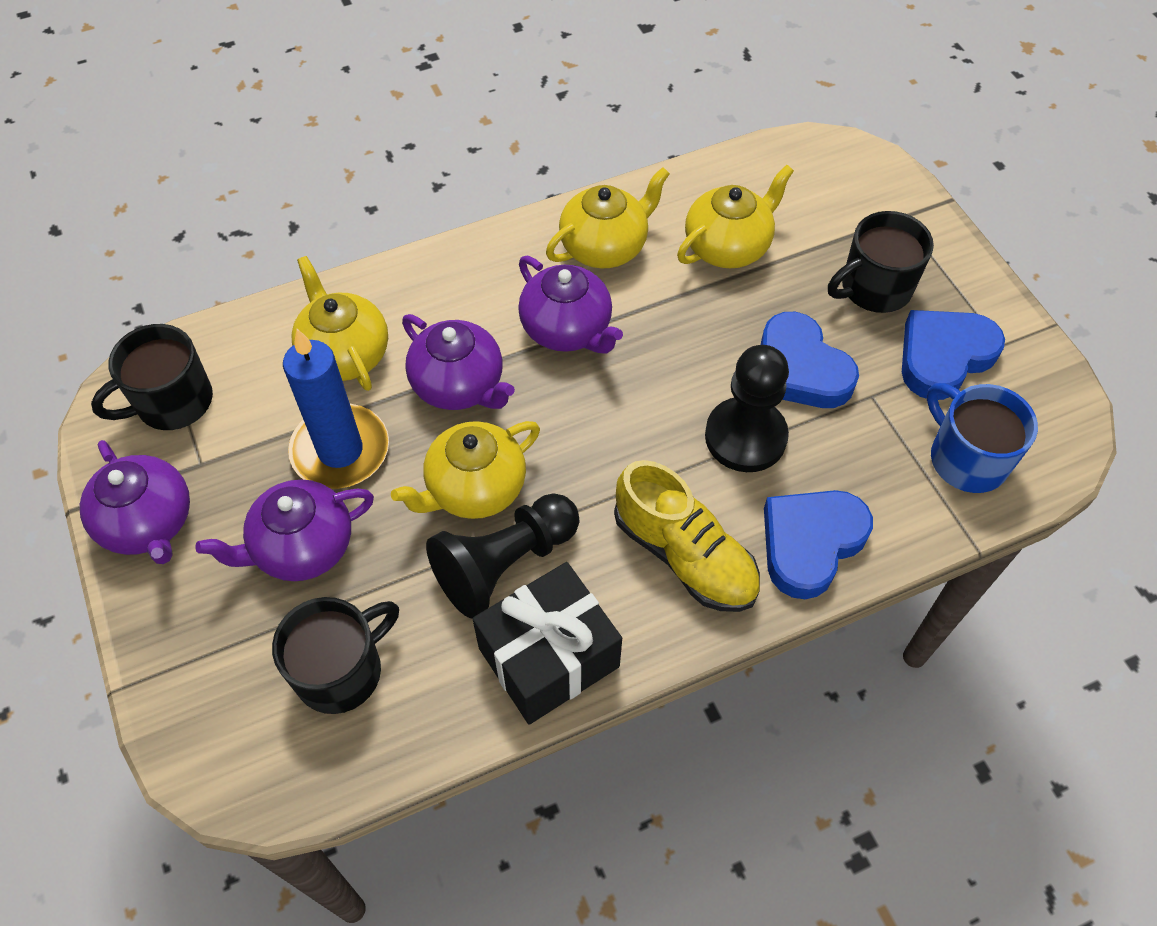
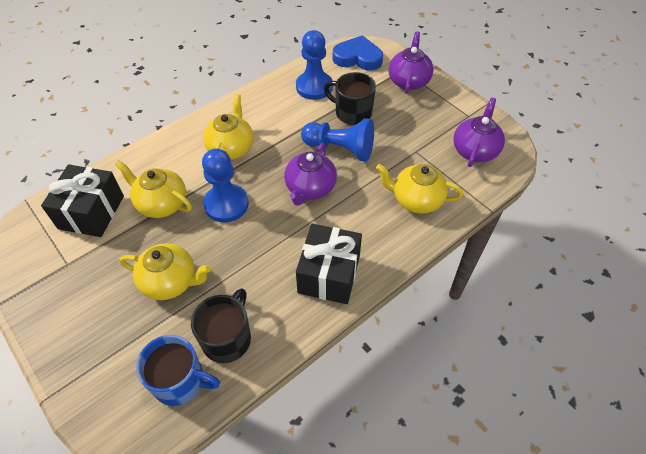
black gift: [473,562,622,725] = 1 -> [41,164,124,237] [296,224,362,304] = 2
black mug: [91,324,213,430] [272,597,399,714] [828,211,934,313] = 3 -> [191,288,251,363] [324,72,376,125] = 2
black pawn: [426,494,579,618] [705,345,789,472] = 2 -> none = 0
blue candle: [283,329,389,489] = 1 -> none = 0
blue heart: [761,312,859,408] [764,490,873,599] [902,310,1005,400] = 3 -> [333,35,383,71] = 1
blue pawn: none = 0 -> [202,148,249,222] [296,30,333,100] [301,118,374,162] = 3
purple teapot: [80,440,190,564] [195,479,374,581] [402,314,515,410] [518,256,623,353] = 4 -> [284,143,337,206] [389,31,433,94] [453,98,505,167] = 3
yellow shoe: [614,460,760,612] = 1 -> none = 0

